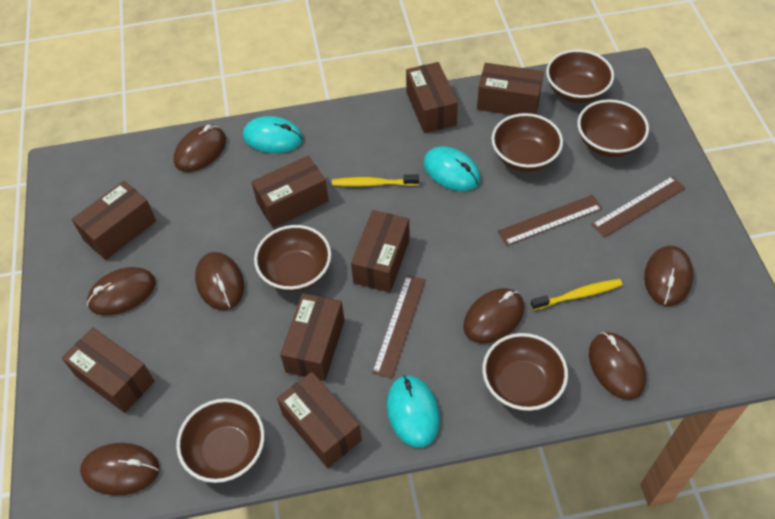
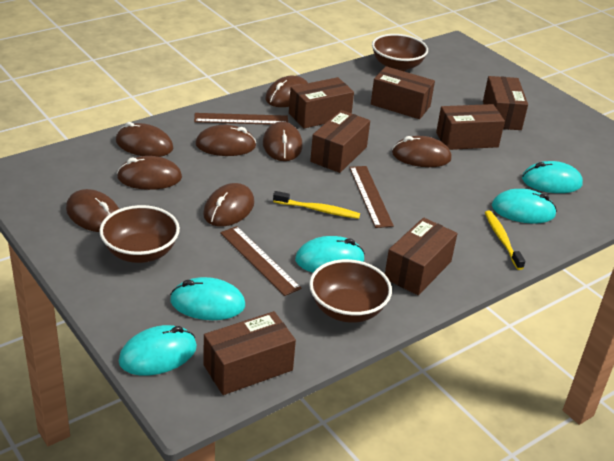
brown bowl: [176,398,265,483] [254,225,331,292] [482,333,568,411] [491,113,563,172] [546,49,614,103] [578,99,649,157] = 6 -> [99,205,180,263] [309,259,392,323] [372,34,428,71] = 3
brown box: [62,327,154,413] [72,181,156,260] [251,156,329,228] [277,372,362,468] [280,293,345,381] [351,210,410,292] [406,62,458,133] [477,63,544,115] = 8 -> [204,311,296,395] [289,77,354,128] [310,110,370,173] [371,66,435,119] [385,217,457,295] [436,104,505,150] [483,76,528,130] = 7
brown mouse: [80,443,159,496] [87,267,156,315] [174,125,226,172] [195,252,244,310] [463,288,524,343] [589,332,646,400] [644,246,694,306] = 7 -> [66,189,119,232] [116,122,173,157] [117,156,182,190] [195,125,257,156] [203,183,254,227] [263,121,302,161] [265,76,308,107] [392,136,452,167] = 8
turquoise mouse: [243,116,303,153] [387,375,440,448] [423,146,481,191] = 3 -> [119,325,197,376] [170,277,245,320] [295,236,365,272] [492,189,557,224] [522,161,583,193] = 5

